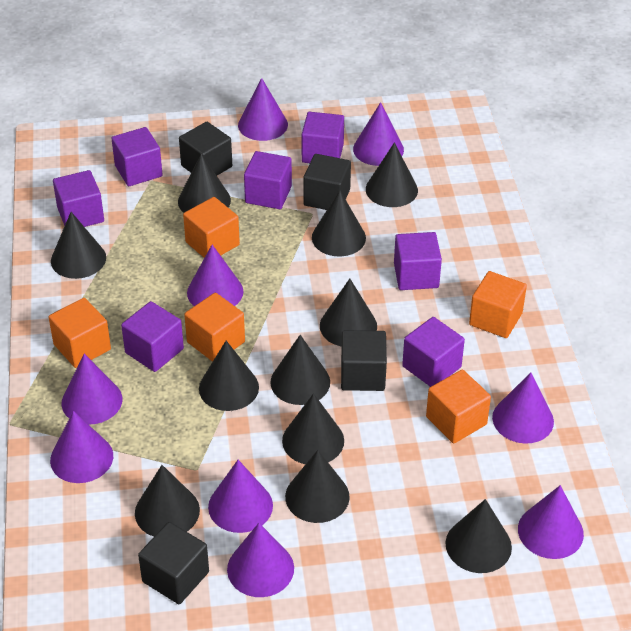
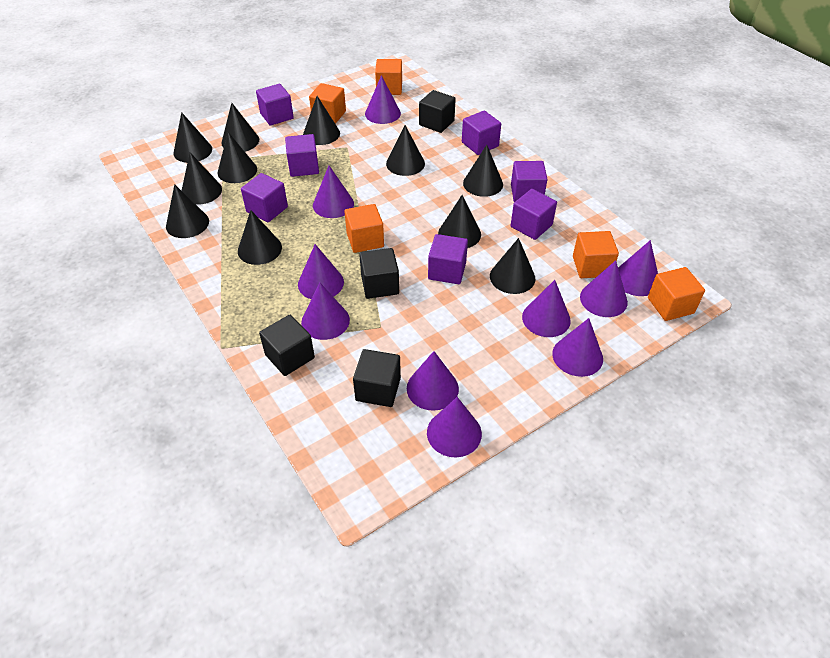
purple cone: [50,411,113,483] [62,354,122,425] [187,245,243,306] [208,460,273,533] [227,523,294,597] [238,78,288,141] [353,102,404,166] [492,372,554,444] [518,485,584,559] = 9 -> [298,244,344,299] [301,282,350,340] [313,166,354,218] [365,75,401,124] [407,351,459,411] [427,397,482,457] [522,280,571,337] [552,318,603,377] [580,260,628,317] [618,240,658,296] = 10

